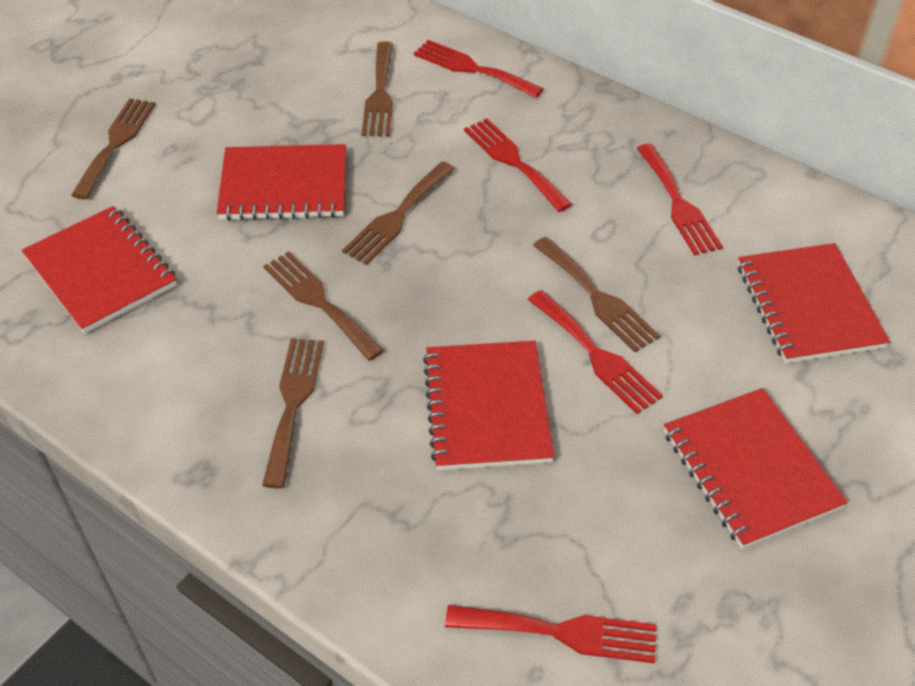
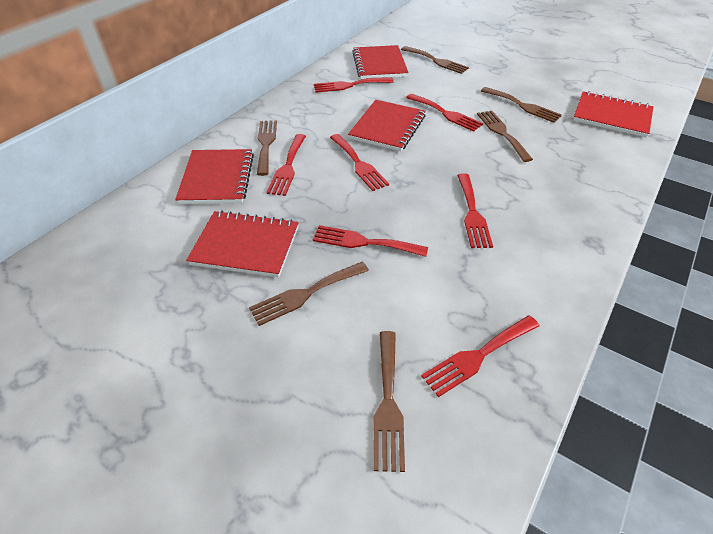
red fork: [414,40,543,98] [445,605,656,663] [464,119,572,212] [528,290,663,414] [637,144,723,255] = 5 -> [266,134,306,196] [313,225,428,257] [314,77,394,93] [330,134,389,191] [406,94,483,132] [421,315,540,397] [457,173,493,248] = 7

